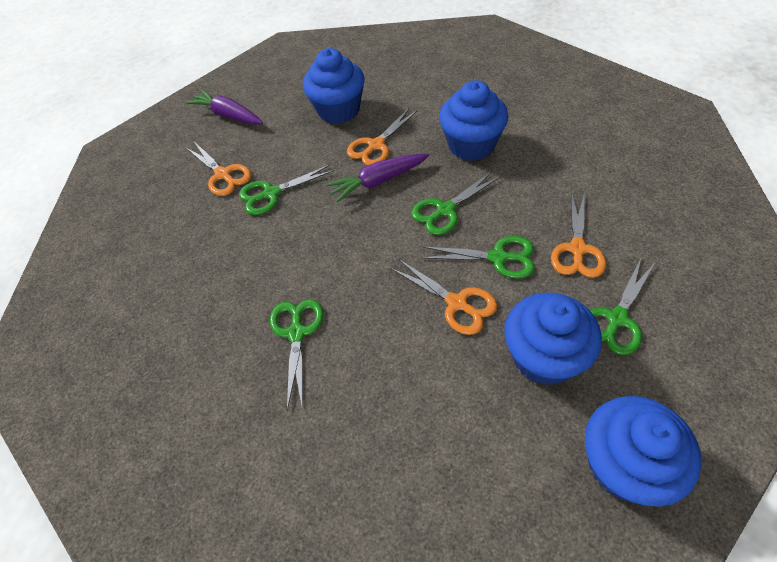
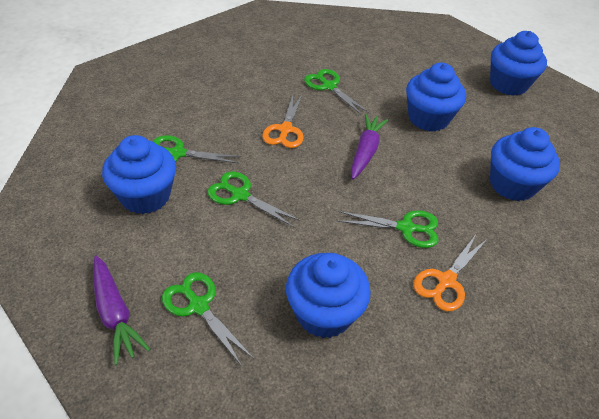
blue cupcake: [303,48,365,124] [439,80,508,161] [504,293,602,385] [585,396,701,507] = 4 -> [102,135,176,214] [286,253,371,338] [406,63,466,132] [490,31,547,96] [490,127,560,201] = 5
orange scissors: [185,142,251,196] [347,108,418,166] [391,259,497,335] [551,192,606,278] = 4 -> [262,93,304,148] [413,235,486,311] = 2

